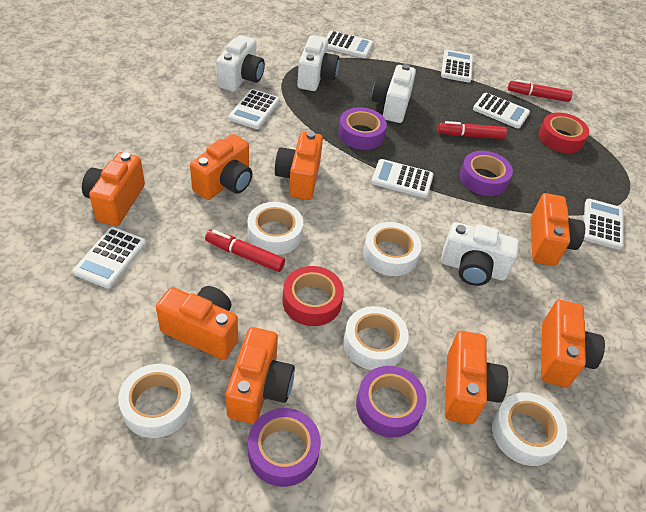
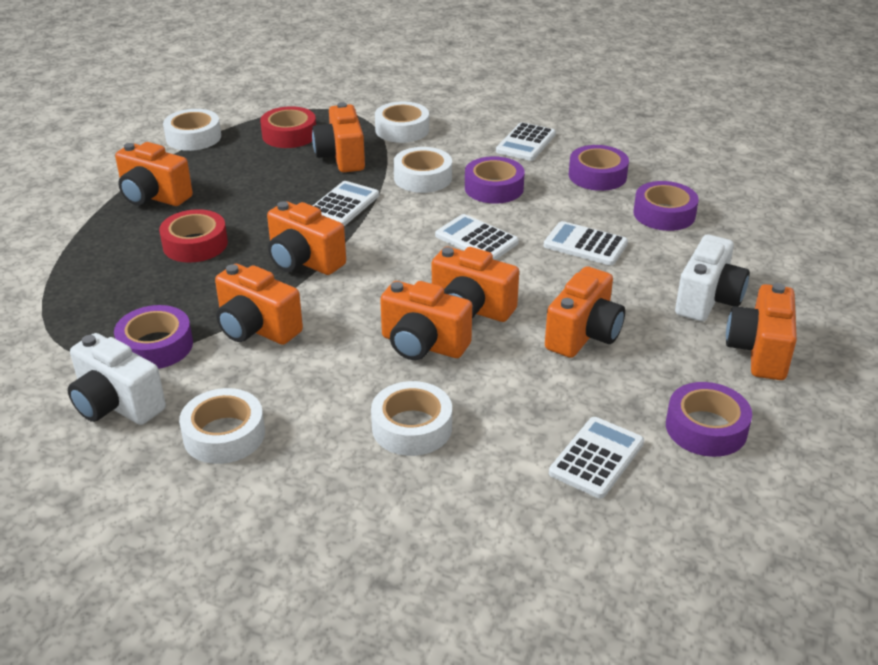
purple tape: [248,408,321,487] [338,107,387,150] [356,366,427,438] [460,151,513,196] = 4 -> [114,305,193,369] [465,156,525,204] [569,145,629,191] [633,181,699,231] [666,382,752,457] = 5
red marker: [205,229,285,272] [438,121,507,139] [508,79,573,102] = 3 -> none = 0
white calculator: [73,227,146,289] [228,89,280,129] [326,31,374,58] [371,159,434,198] [441,50,473,83] [473,93,530,129] [584,199,623,250] = 7 -> [313,181,379,226] [435,214,519,260] [496,122,556,161] [544,221,628,265] [549,417,644,499] = 5
white camera: [216,35,265,92] [297,35,339,91] [372,64,416,123] [441,222,519,286] = 4 -> [68,333,166,425] [675,235,750,321] = 2

